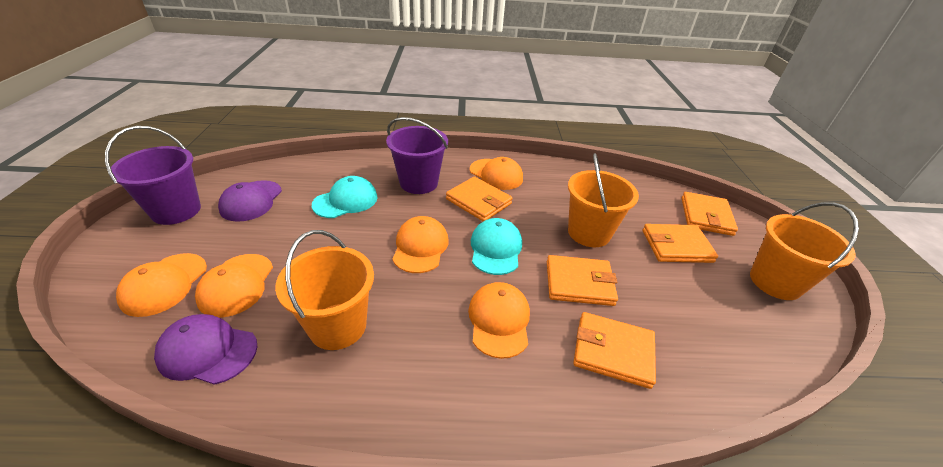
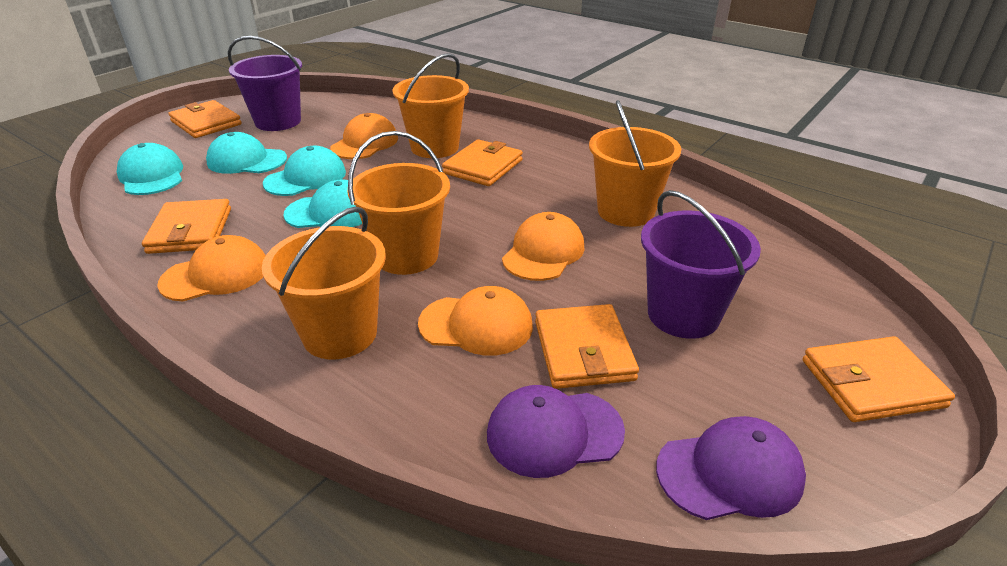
orange bucket: [275,230,374,350] [568,153,639,247] [750,202,859,300] = 3 -> [262,207,386,359] [348,131,450,275] [392,53,469,158] [589,100,681,227] = 4
orange cap: [116,253,207,317] [195,254,273,317] [393,216,449,273] [468,282,530,359] [470,157,523,190] = 5 -> [157,235,266,301] [330,113,398,159] [418,286,533,356] [502,212,585,281] = 4
turquoise cap: [312,176,377,218] [471,218,522,275] = 2 -> [117,143,183,195] [206,132,287,174] [263,146,346,196] [284,180,362,228] = 4

